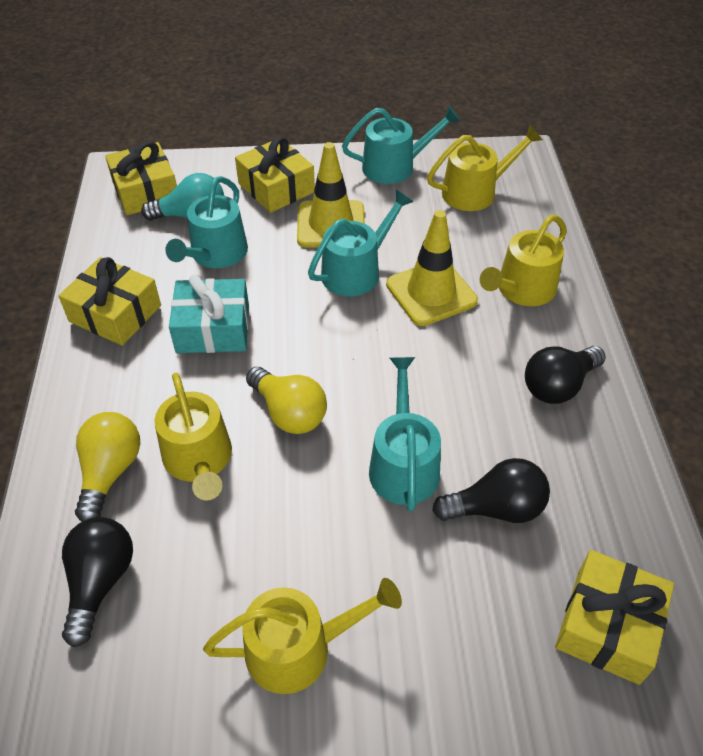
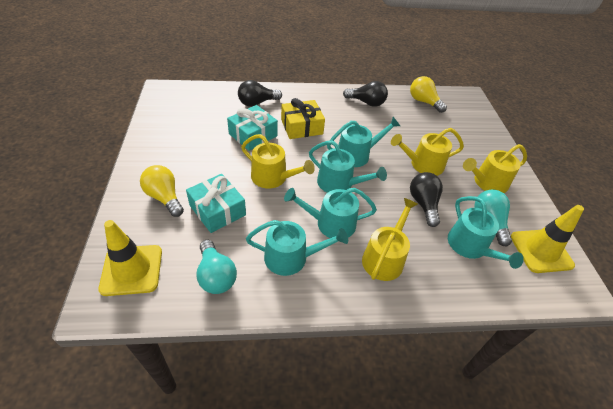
turquoise gift: [169,274,249,353] = 1 -> [186,174,246,233] [227,105,278,151] = 2
turquoise light bulb: [141,173,224,221] = 1 -> [196,240,237,294] [475,189,512,246] = 2
turquoise watering can: [165,176,248,268] [308,190,413,296] [342,106,460,184] [369,357,441,512] = 4 -> [246,220,348,276] [284,188,377,238] [309,140,387,193] [327,117,400,167] [448,196,524,269] = 5
yellow gift: [58,257,161,346] [105,141,177,215] [235,137,315,213] [555,550,674,685] = 4 -> [281,98,325,139] = 1

